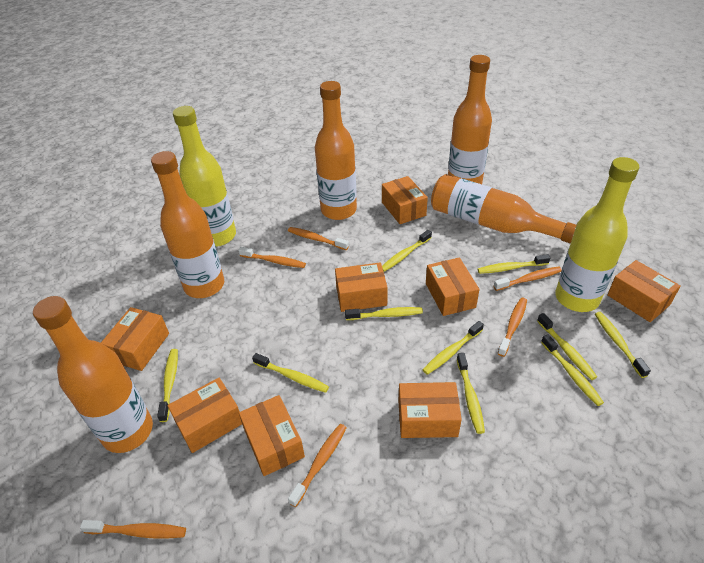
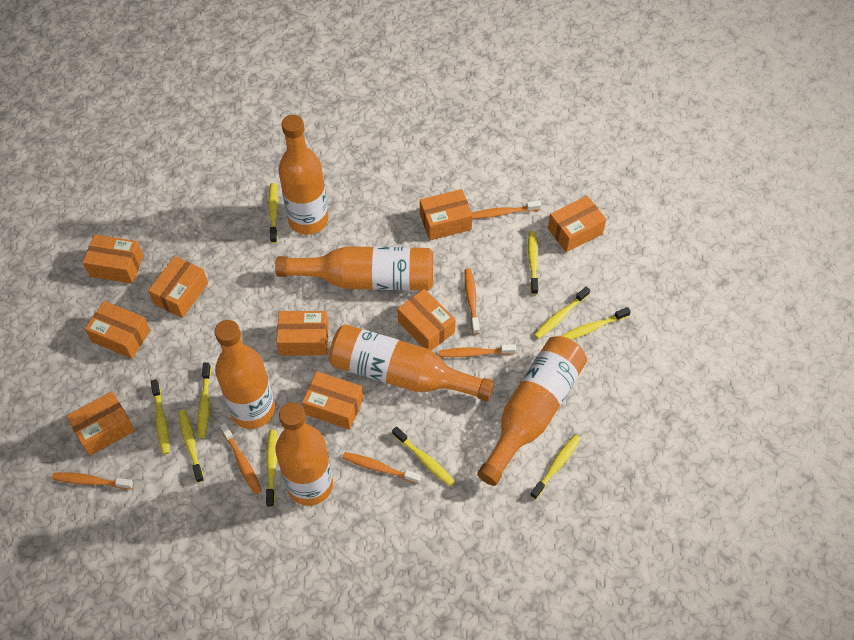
orange bottle: [33,296,153,453] [151,151,224,298] [315,81,357,220] [431,174,576,243] [448,55,492,184] = 5 -> [215,320,275,429] [275,246,433,291] [275,402,333,506] [278,115,328,235] [329,324,494,401] [477,336,587,486] = 6
orange box: [101,307,169,371] [167,378,242,453] [239,395,305,476] [335,262,388,312] [382,176,428,224] [398,382,462,438] [426,257,480,316] [607,260,681,322] = 8 -> [67,391,135,456] [83,234,144,284] [85,301,151,359] [148,256,208,318] [276,311,329,355] [302,371,363,430] [397,289,455,350] [420,189,473,240] [548,196,606,252] = 9
yellow bottle: [173,106,236,247] [555,157,640,312] = 2 -> none = 0

